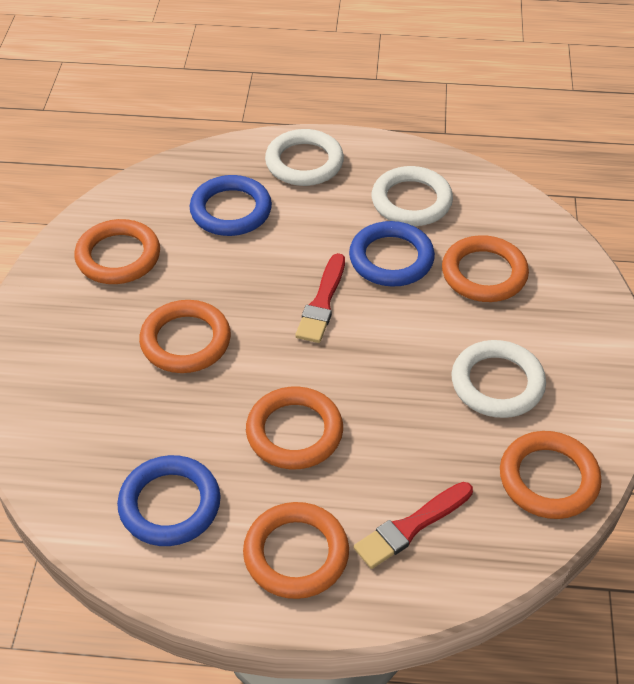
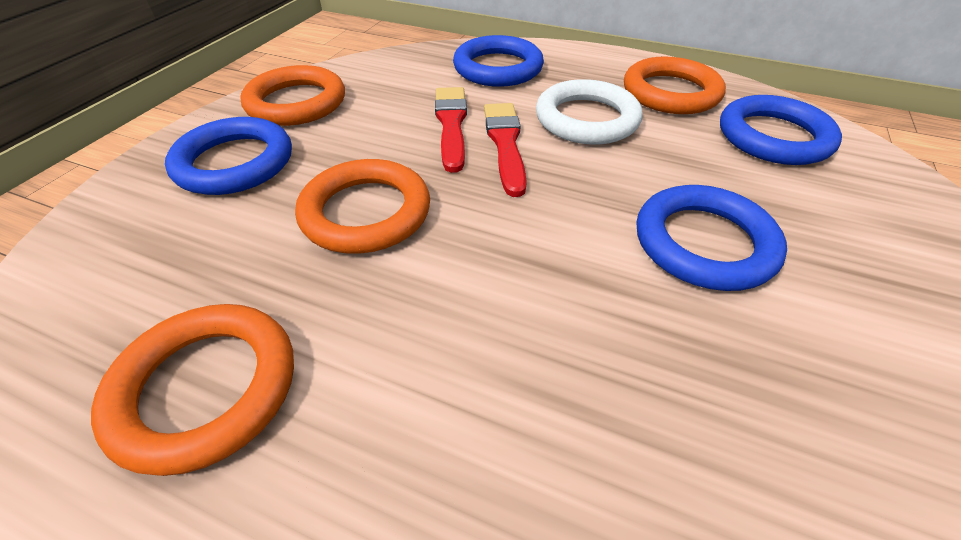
blue ring: [117,455,221,546] [189,175,272,236] [349,221,435,287] = 3 -> [165,117,292,195] [453,35,544,87] [637,185,787,291] [720,95,842,165] = 4
orange ring: [74,219,160,284] [139,300,231,373] [243,502,349,599] [246,386,343,469] [442,235,529,302] [500,431,602,519] = 6 -> [91,304,294,476] [240,65,345,126] [295,159,430,254] [624,56,726,114] = 4
white ring: [265,129,344,186] [372,166,453,226] [452,340,546,418] = 3 -> [536,79,643,144] = 1

